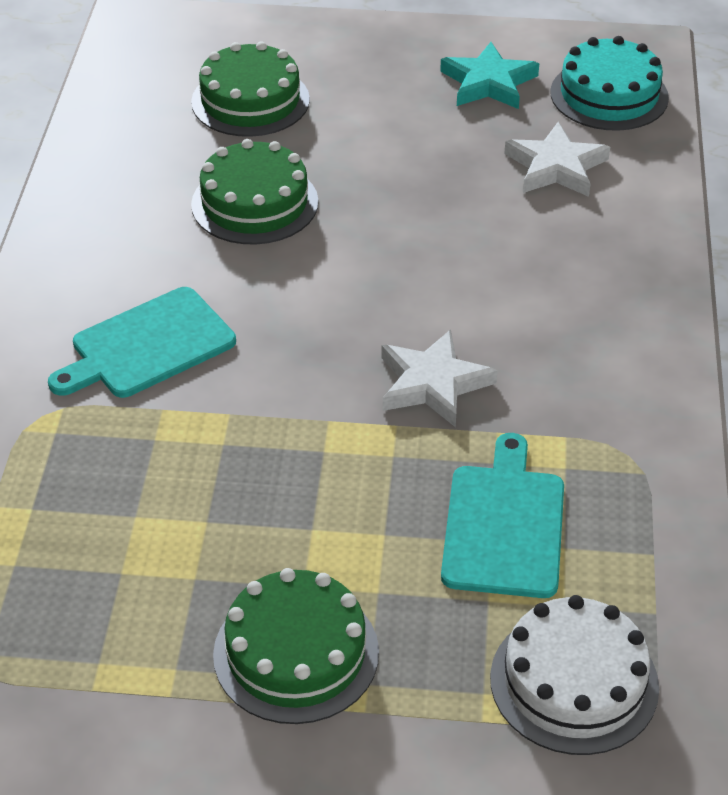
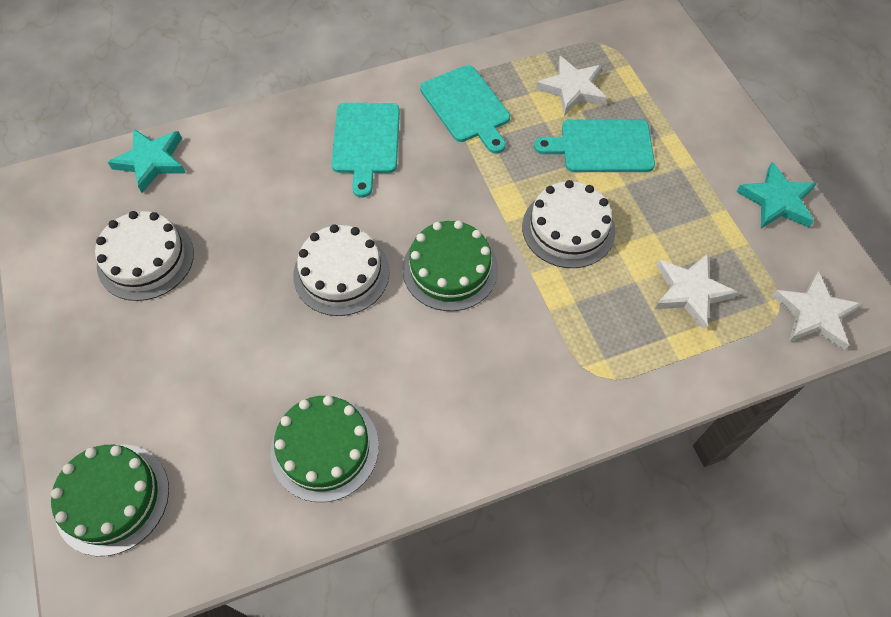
turquoise cake: [550,36,669,131] = 1 -> none = 0
turquoise cutting board: [48,287,236,398] [441,433,564,598] = 2 -> [331,103,400,198] [420,65,510,154] [534,119,655,172] = 3
turquoise star: [440,42,539,109] = 1 -> [108,129,186,193] [736,162,817,228] = 2
white cake: [490,595,659,755] = 1 -> [95,211,194,301] [293,224,390,316] [522,180,616,268] = 3
white star: [381,329,498,427] [504,122,610,197] = 2 -> [536,56,607,116] [655,253,738,330] [772,272,862,350] = 3

